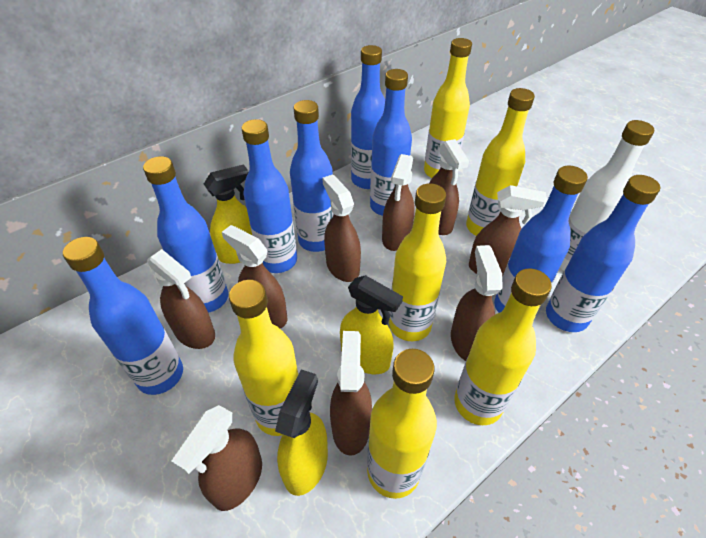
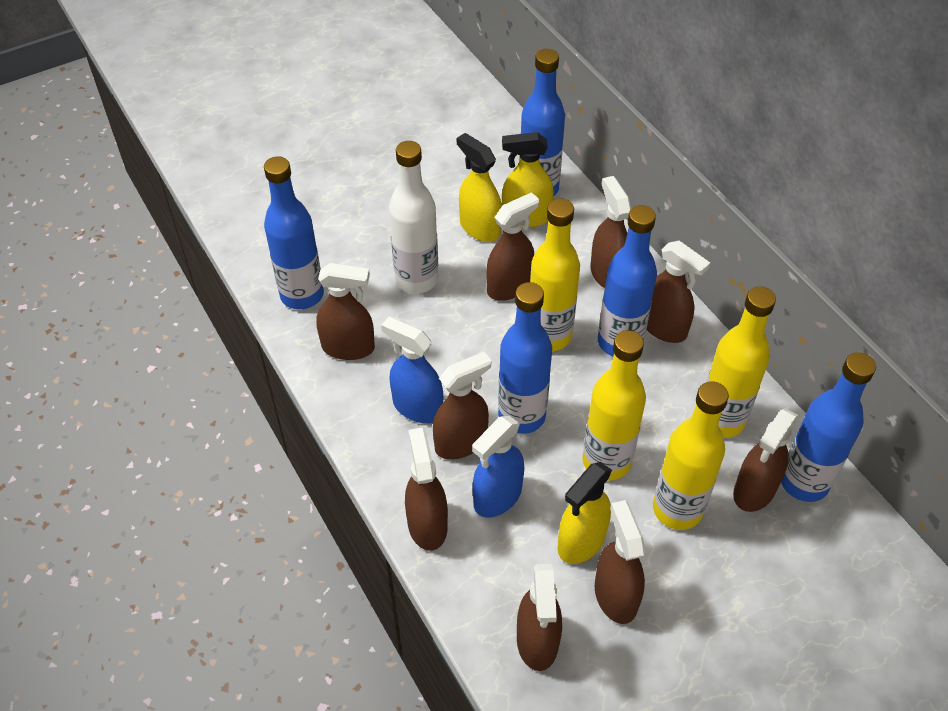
blue bottle: [63,237,183,395] [143,156,228,313] [242,119,297,273] [290,100,334,252] [351,45,385,189] [370,69,412,216] [494,166,588,313] [546,175,660,332] = 8 -> [264,156,324,309] [498,282,552,434] [519,49,565,197] [598,205,657,356] [781,352,876,502] = 5
blue spray bottle: none = 0 -> [381,317,443,423] [472,416,524,518] = 2
yellow bottle: [229,280,299,436] [367,349,437,499] [389,183,446,341] [424,38,472,178] [454,268,552,425] [466,88,535,236] = 6 -> [530,199,580,351] [582,330,646,480] [653,381,729,530] [707,286,776,438] = 4

